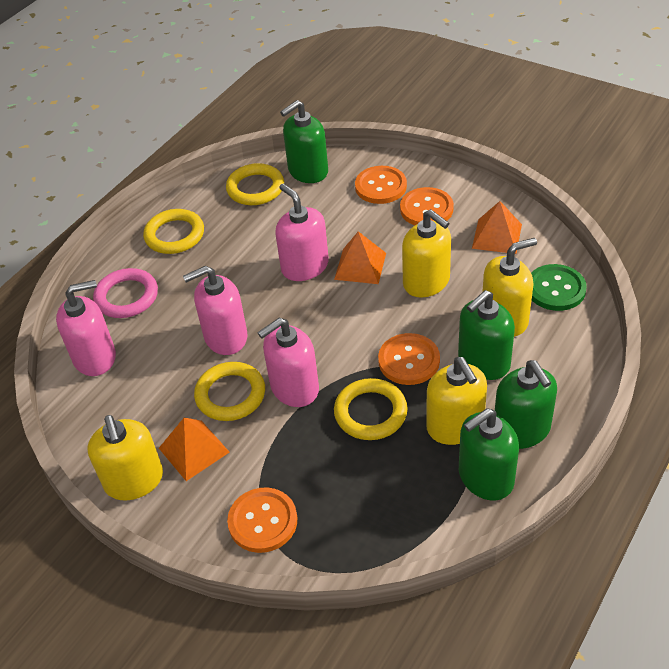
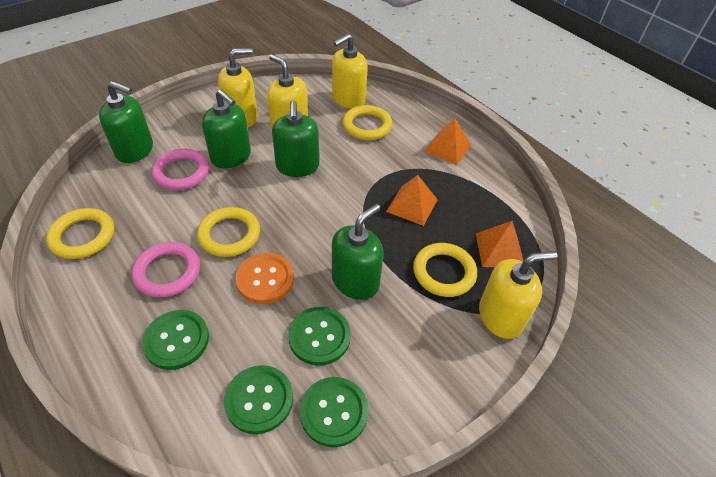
green button: [531,264,587,311] = 1 -> [142,310,209,370] [224,365,293,434] [288,307,351,366] [300,377,368,447] = 4
orange button: [227,488,297,553] [355,166,407,204] [378,333,440,385] [400,187,454,225] = 4 -> [236,253,294,304] = 1
pink ring: [93,268,158,318] = 1 -> [132,242,200,298] [152,149,209,190] = 2
pink soap dispenser: [56,280,116,376] [183,266,248,355] [257,318,319,407] [275,184,329,281] = 4 -> none = 0

